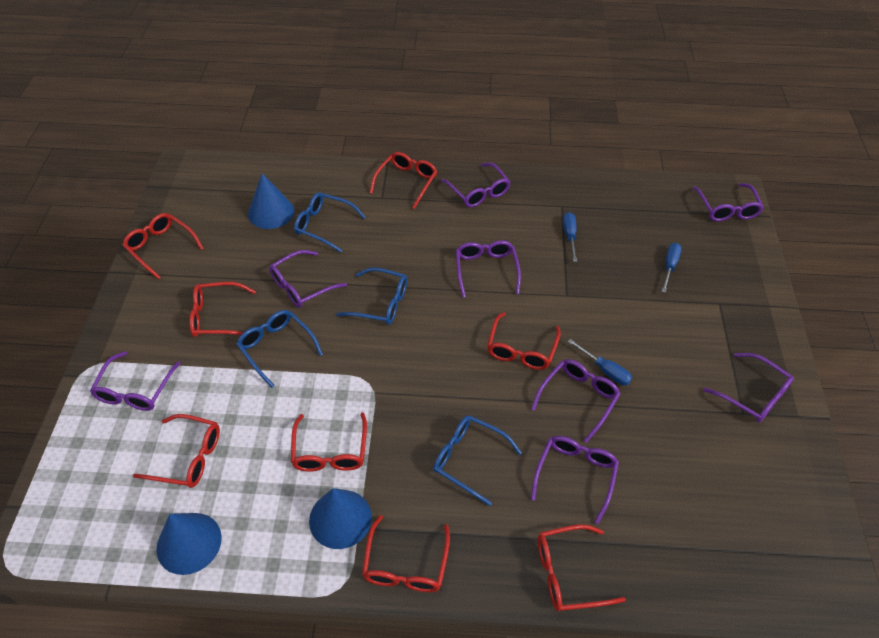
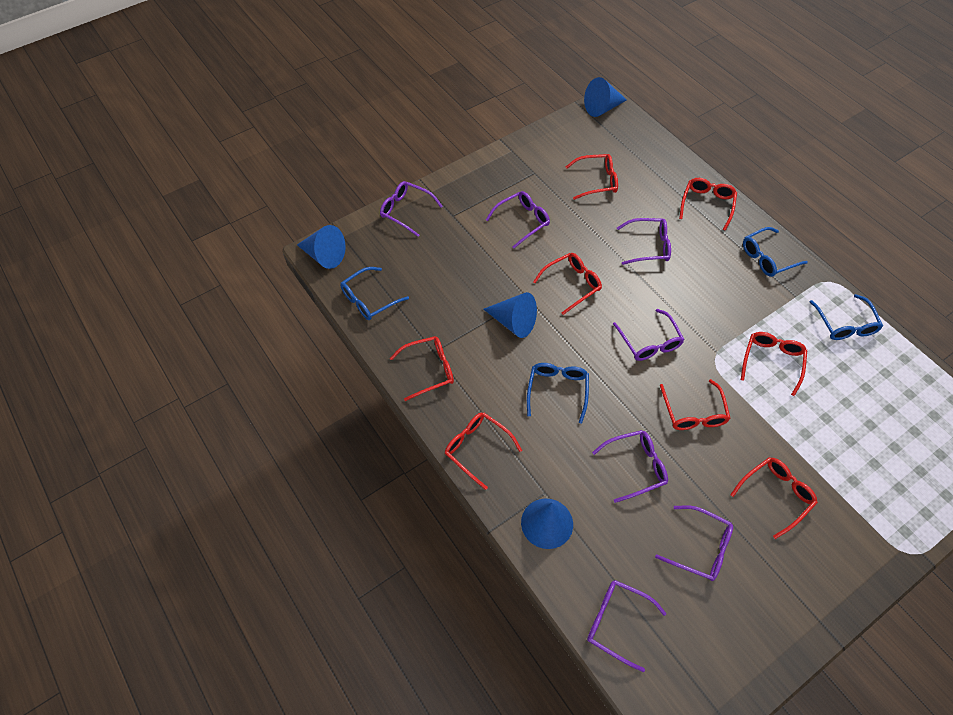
blue cone: [156,513,222,575] [248,173,294,229] [309,488,372,549] = 3 -> [297,225,346,269] [484,292,537,338] [521,499,573,549] [584,77,627,117] = 4
blue screwdriver: [563,212,577,262] [568,339,632,385] [661,243,682,293] = 3 -> none = 0
purple glasses: [90,351,181,411] [269,250,347,308] [441,163,510,207] [456,240,521,298] [531,359,620,443] [531,436,619,524] [693,183,764,221] [703,353,794,423] = 8 -> [380,181,443,237] [486,191,550,248] [587,580,667,672] [592,430,668,503] [613,309,685,361] [617,218,671,265] [655,505,733,581] = 7

